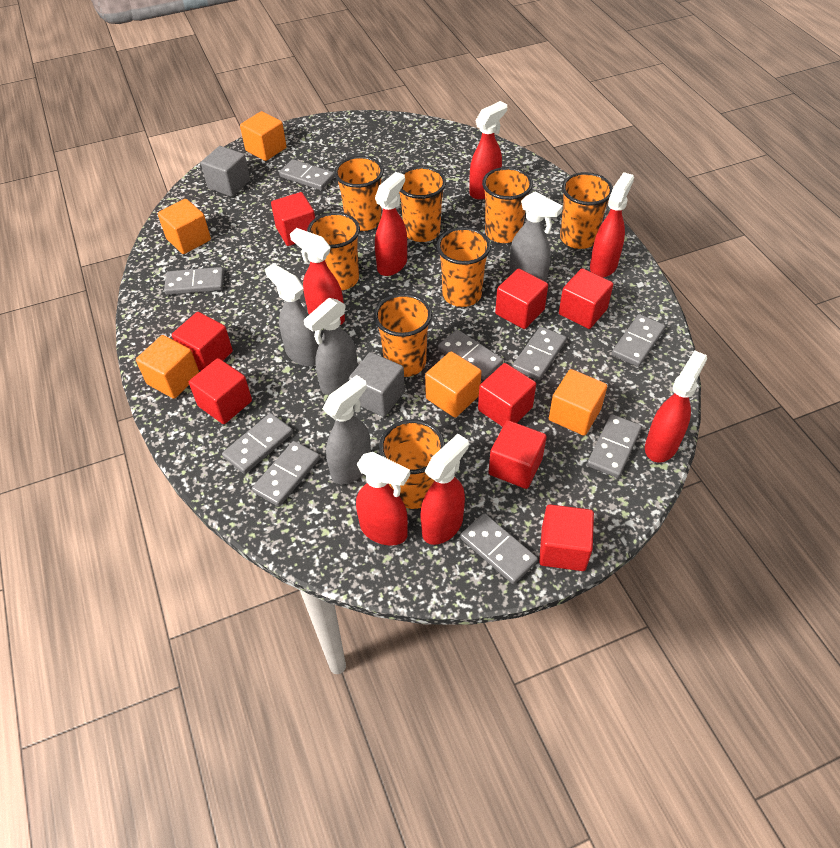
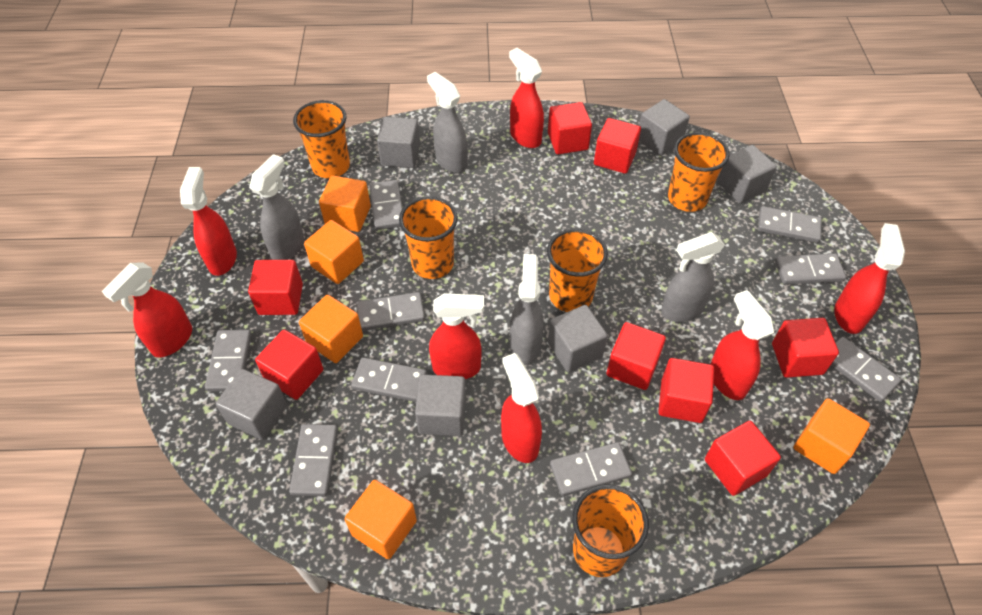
grey cube: [201,146,250,197] [349,352,405,417] = 2 -> [216,369,287,440] [377,117,420,168] [415,374,466,436] [548,305,608,372] [639,99,690,156] [718,145,777,203] = 6
orange cup: [307,212,360,291] [334,156,384,231] [374,294,432,377] [379,419,445,509] [399,166,446,242] [437,227,491,307] [482,167,533,243] [560,172,613,249] = 8 -> [293,100,350,178] [399,196,458,279] [547,229,608,312] [572,484,649,577] [668,132,729,212] = 5

